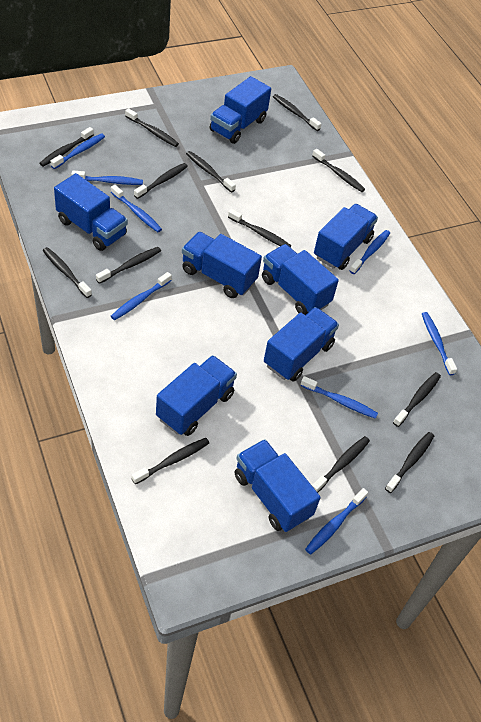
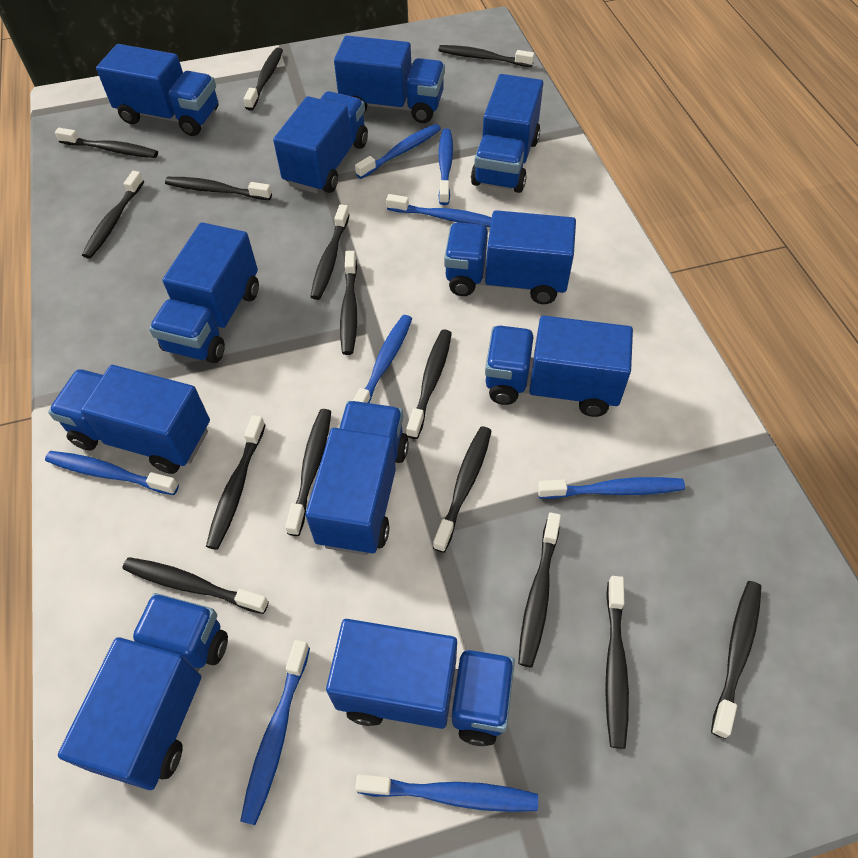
black toothbrush: [39,127,94,167] [42,247,92,298] [96,247,161,284] [125,108,179,147] [132,438,209,484] [134,163,188,199] [186,151,236,193] [228,209,291,247] [273,94,322,131] [312,149,365,192] [312,436,370,493] [385,432,434,493] [393,372,441,427] = 13 -> [55,128,158,158] [82,171,144,259] [122,557,269,614] [165,177,272,200] [206,415,265,550] [244,47,283,110] [285,409,331,536] [310,204,350,300] [340,251,357,355] [407,329,452,439] [433,426,491,553] [438,45,534,67] [518,512,561,668] [605,576,629,749] [711,581,762,739] = 15
blue truck: [54,173,128,251] [156,355,237,436] [182,232,262,298] [210,76,271,144] [235,439,321,532] [262,244,339,315] [264,307,339,382] [314,204,378,270] = 8 -> [48,365,210,474] [58,593,228,790] [96,44,218,136] [149,222,259,363] [273,91,368,193] [305,401,409,555] [326,619,515,746] [334,35,445,123] [444,210,576,304] [471,74,543,193] [485,316,633,417] = 11

